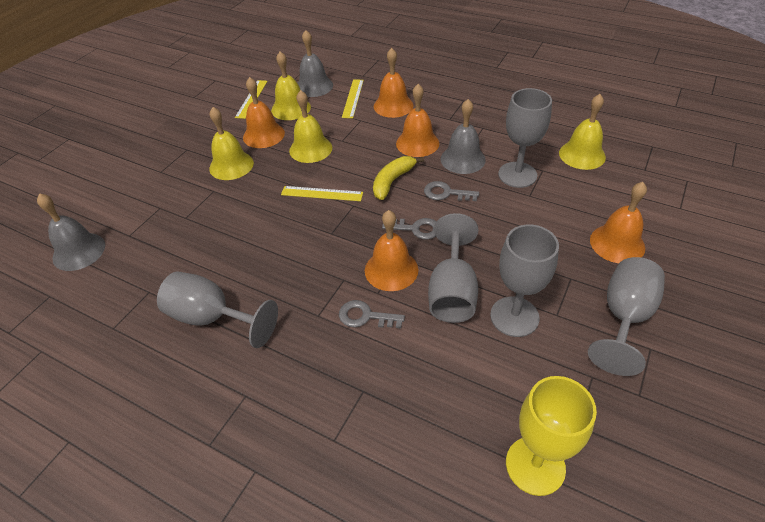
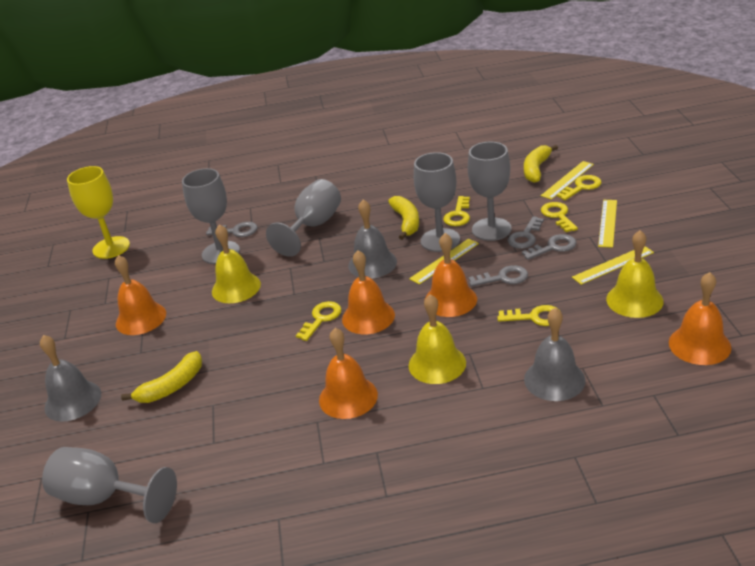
grey key: [339,300,405,329] [382,218,437,240] [424,181,479,201] = 3 -> [206,222,257,237] [469,265,528,287] [508,216,544,249] [522,234,577,260] = 4
yellow banana: [373,156,424,200] = 1 -> [121,351,202,403] [388,196,419,240] [524,145,558,183] = 3
yellow bell: [209,107,254,180] [271,52,311,120] [289,90,332,163] [559,94,606,170] = 4 -> [212,224,261,303] [409,294,466,384] [606,230,663,318] = 3
yellow key: none = 0 -> [296,301,342,341] [443,196,470,226] [497,305,561,326] [541,202,578,232] [557,175,602,200] = 5
yellow ruler: [235,80,268,119] [281,186,363,201] [342,79,364,118] = 3 -> [409,239,479,284] [541,161,594,200] [572,246,654,285] [598,200,617,248] = 4

